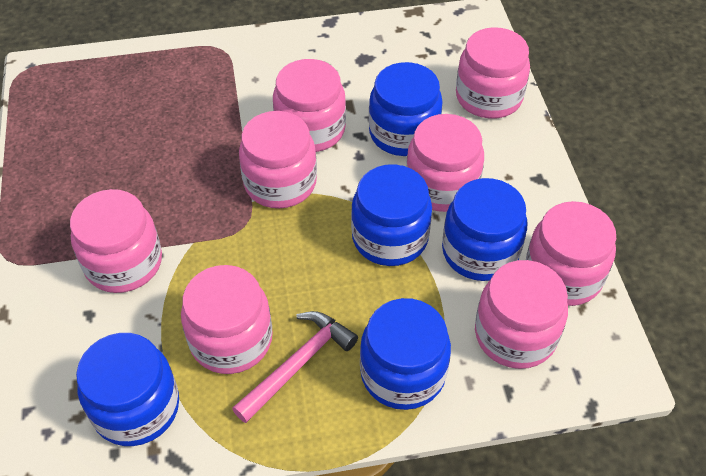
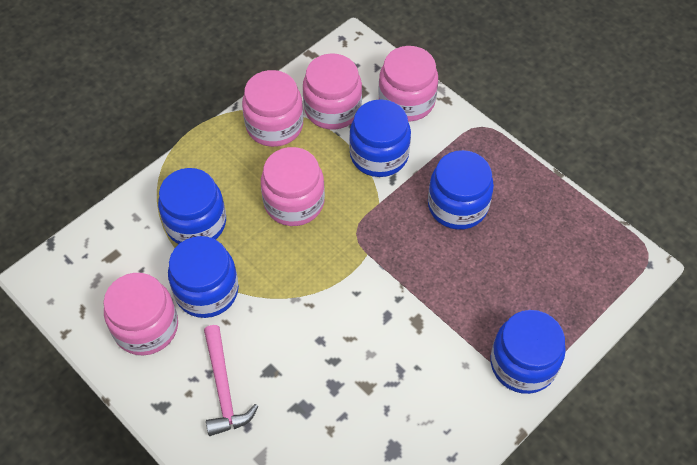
pink jar: [70,189,162,293] [181,265,273,374] [239,111,317,208] [273,59,346,152] [406,114,484,212] [456,27,530,119] [475,260,568,369] [526,201,616,306] = 8 -> [103,273,178,355] [242,70,303,147] [261,147,325,226] [303,53,362,130] [378,46,438,121] = 5

